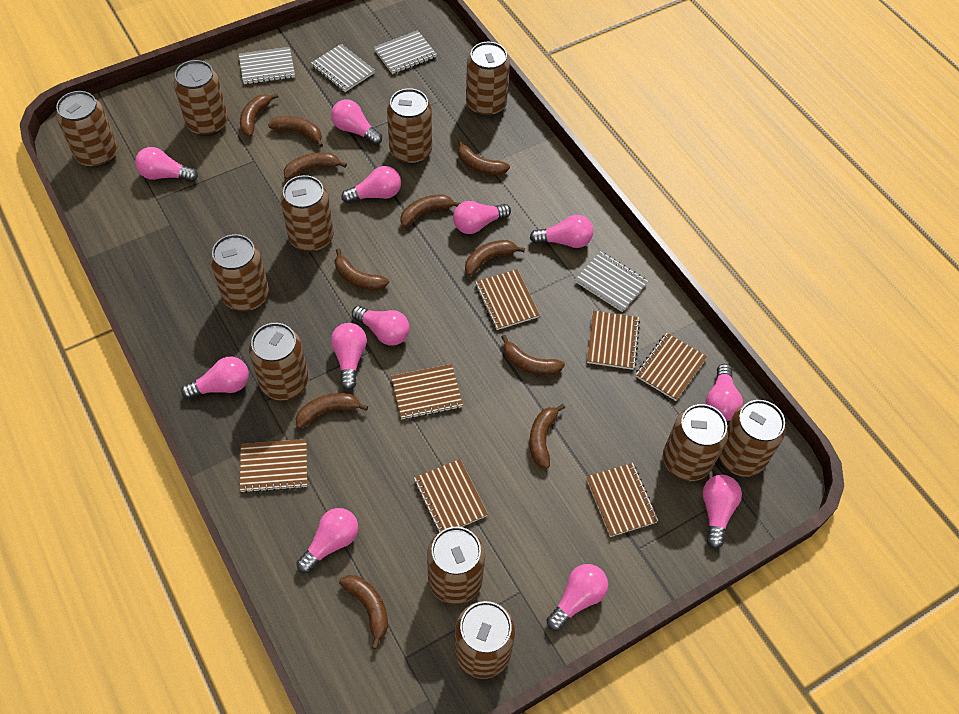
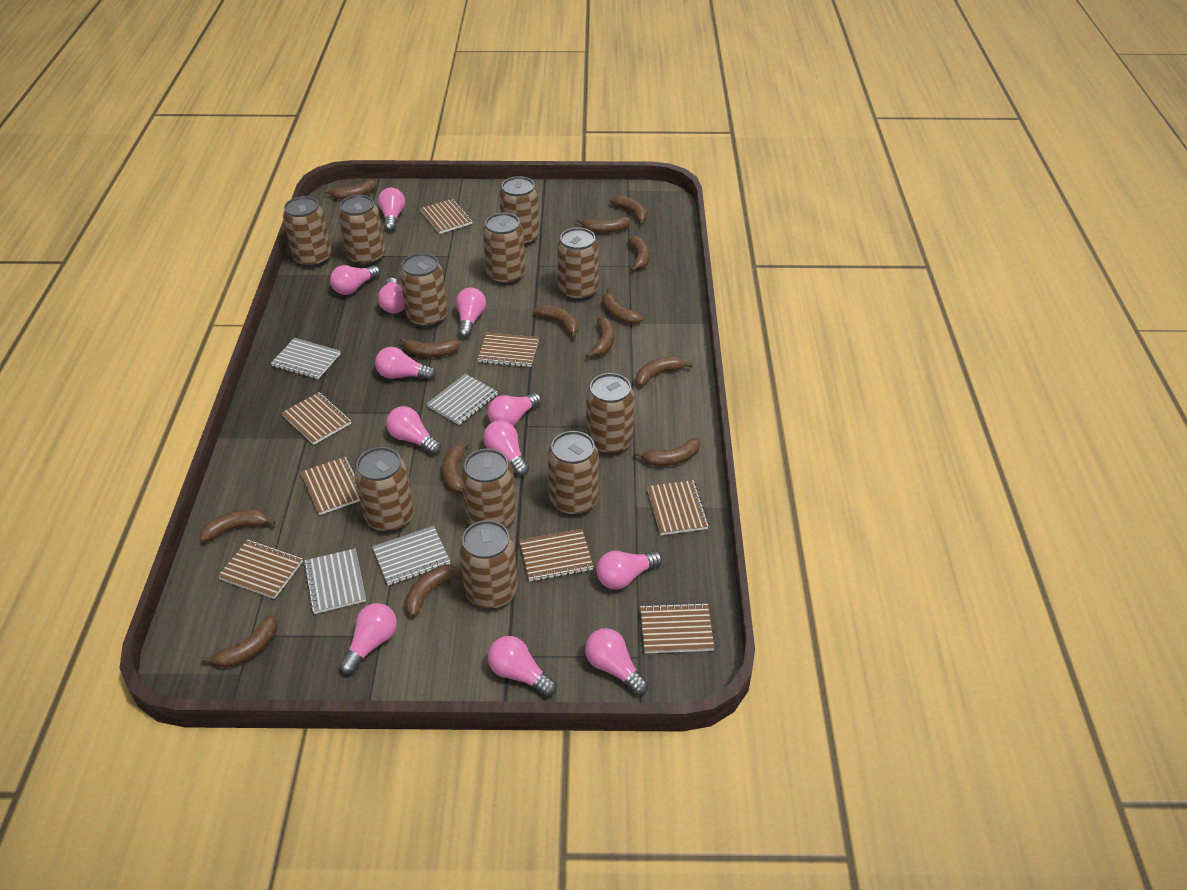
brown banana: [240,93,279,137] [268,116,323,147] [284,152,347,179] [295,393,368,429] [335,248,389,290] [339,575,388,649] [400,195,461,227] [458,139,510,175] [465,240,525,276] [501,335,565,376] [529,404,565,468] = 11 -> [200,509,276,542] [201,615,277,668] [324,180,376,200] [400,337,461,357] [405,564,462,617] [442,441,471,493] [534,305,578,339] [576,217,630,233] [585,317,615,358] [602,288,643,324] [610,195,647,225] [628,236,650,272] [634,438,700,466] [636,357,693,386] = 14
brown notebook: [240,439,307,493] [391,364,463,420] [414,459,488,532] [475,269,540,330] [586,463,659,537] [587,311,640,370] [635,333,707,401] = 7 -> [217,540,303,599] [281,392,351,445] [300,457,360,515] [420,199,472,234] [478,333,539,367] [519,529,593,582] [640,603,714,653] [647,480,709,535] = 8

